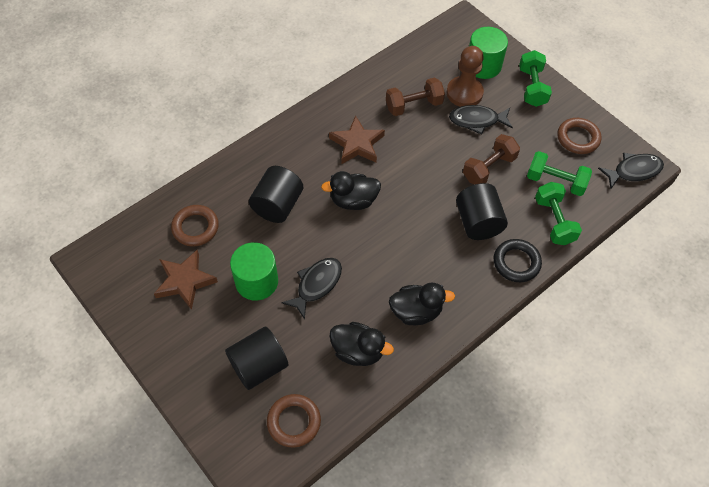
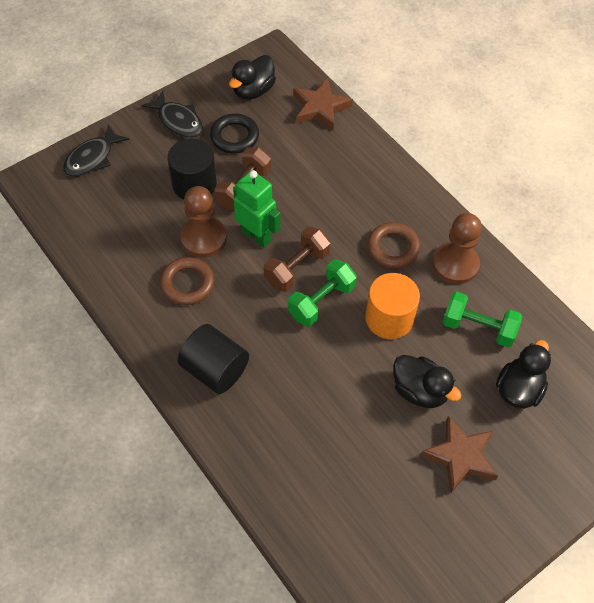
black cylinder: [225,327,289,390] [249,166,303,223] [456,183,508,240] = 3 -> [167,138,217,200] [178,324,249,394] = 2
black fish: [281,258,342,320] [449,105,513,135] [598,153,664,188] = 3 -> [63,124,130,177] [141,91,203,138] = 2
brown pawn: [447,46,484,107] = 1 -> [180,186,227,258] [432,213,482,284] = 2
brown ring: [171,205,219,246] [267,394,321,448] [558,118,601,154] = 3 -> [160,257,215,305] [367,222,420,268] = 2
green cylinder: [230,242,278,301] [469,27,508,79] = 2 -> none = 0
green dumbbell: [519,50,552,107] [527,151,592,196] [535,182,582,245] = 3 -> [288,259,357,326] [443,291,522,347] = 2
green robot: none = 0 -> [233,170,280,248] = 1
orange cylinder: none = 0 -> [365,273,420,339] = 1

